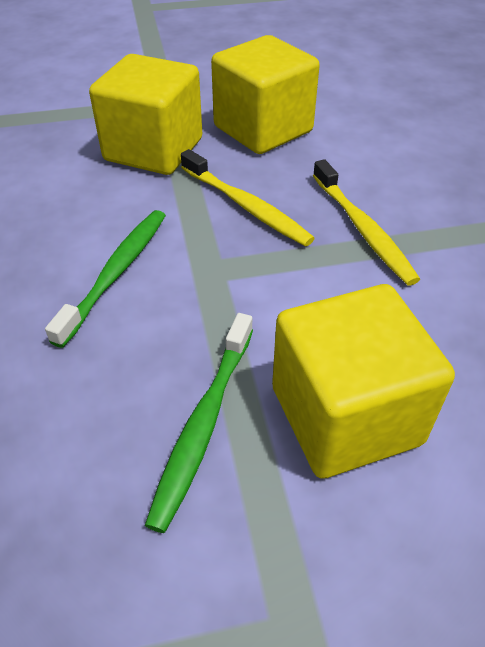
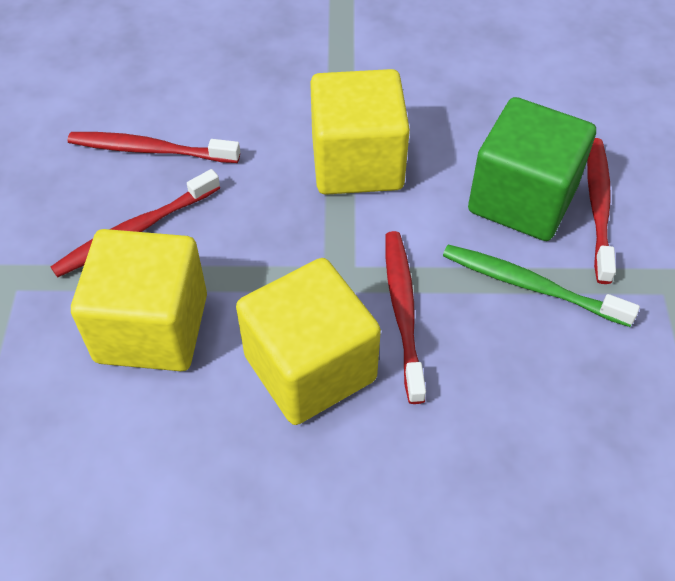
green cube: none = 0 -> [468,97,596,241] = 1
green toothbrush: [45,210,166,348] [145,313,253,533] = 2 -> [443,245,640,327] = 1
red toothbrush: none = 0 -> [51,169,220,277] [67,132,240,163] [385,231,426,404] [587,138,616,284] = 4
yellow toothbrush: [181,149,315,246] [313,159,420,286] = 2 -> none = 0

